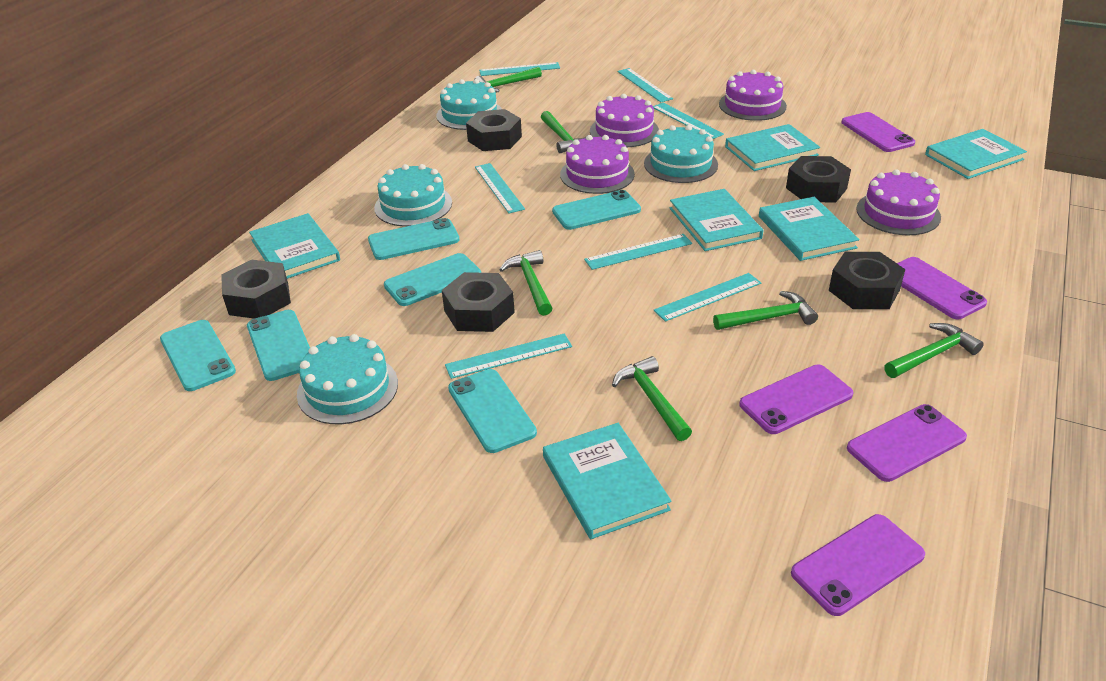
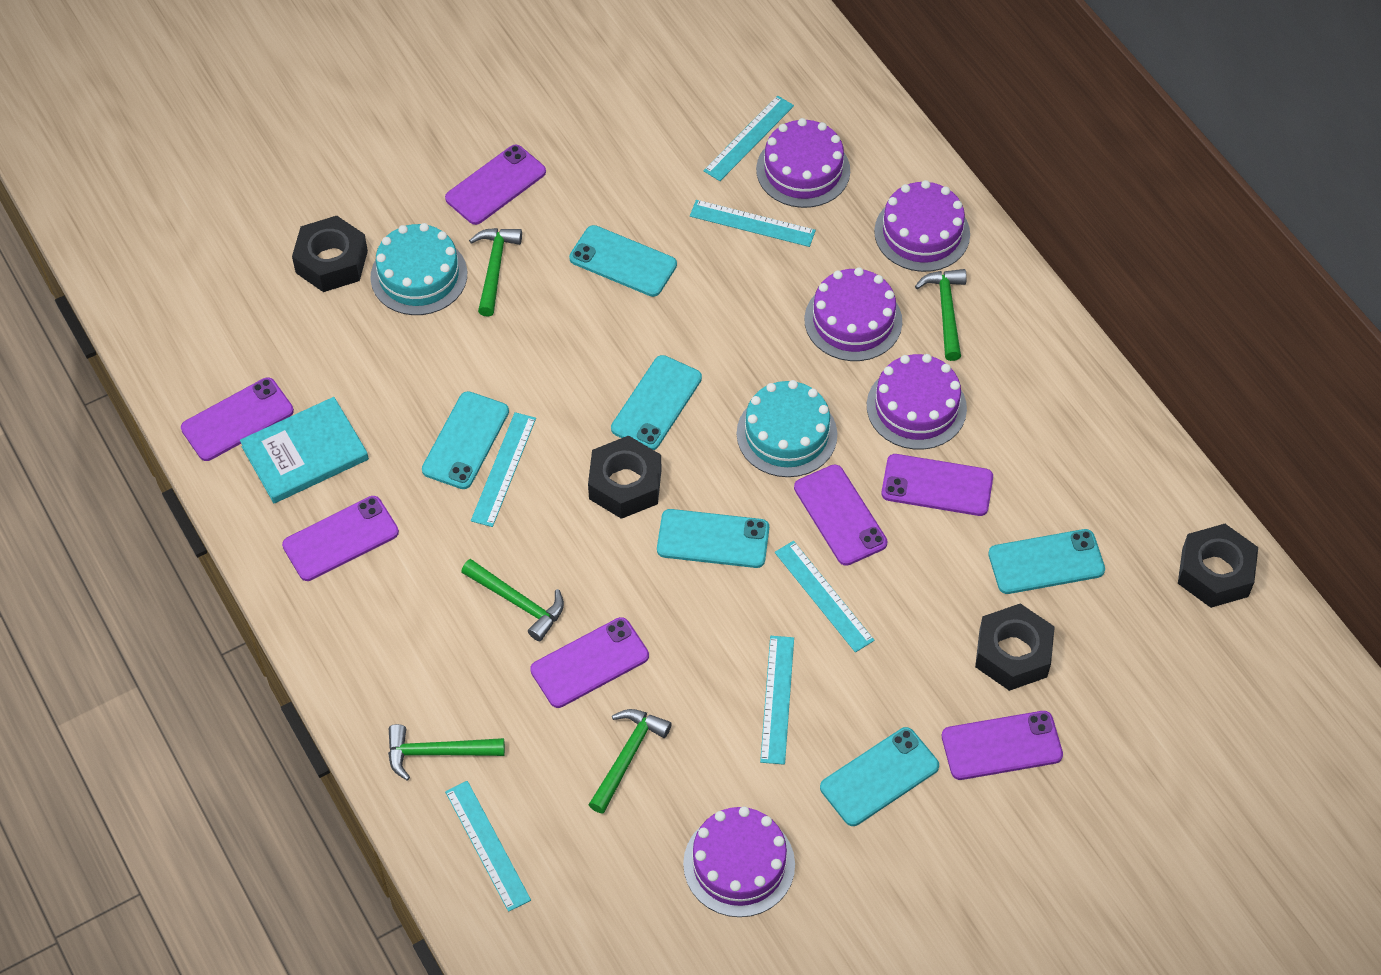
black nut: [221,260,291,319] [442,272,515,332] [466,109,522,151] [786,156,851,203] [829,252,906,309] = 5 -> [292,216,368,292] [588,435,661,519] [975,603,1055,691] [1178,524,1258,608] = 4
green hammer: [475,67,542,92] [499,250,553,316] [541,111,586,153] [612,356,692,441] [713,291,818,330] [884,323,984,378] = 6 -> [388,724,505,781] [461,559,564,641] [469,228,522,317] [588,709,672,814] [915,269,967,361] = 5
purple cake: [560,135,635,194] [590,94,659,147] [719,70,787,121] [856,169,941,235] = 4 -> [683,807,795,917] [756,118,850,208] [804,267,902,361] [867,354,967,450] [874,180,970,272] = 5
purple phone: [739,364,854,434] [791,514,925,616] [842,112,915,152] [847,404,967,482] [897,257,987,319] = 5 -> [181,377,294,461] [282,496,399,581] [445,145,546,225] [530,617,649,708] [794,464,887,566] [881,454,993,516] [942,711,1063,780] = 7
turquoise book: [249,213,340,279] [543,423,671,539] [670,189,763,251] [725,124,820,171] [759,197,859,261] [925,129,1027,179] = 6 -> [240,397,369,503] = 1
turquoise cake: [297,334,398,424] [374,164,452,227] [436,79,502,130] [644,125,718,183] = 4 -> [370,223,467,315] [737,380,837,477] = 2
turquoise ruler: [445,334,572,379] [475,163,525,213] [479,62,560,76] [584,234,692,270] [617,68,673,102] [653,103,724,139] [654,273,761,322] = 7 -> [445,781,531,912] [471,412,536,527] [690,200,816,247] [703,96,794,181] [760,636,794,765] [775,541,874,653] = 6

